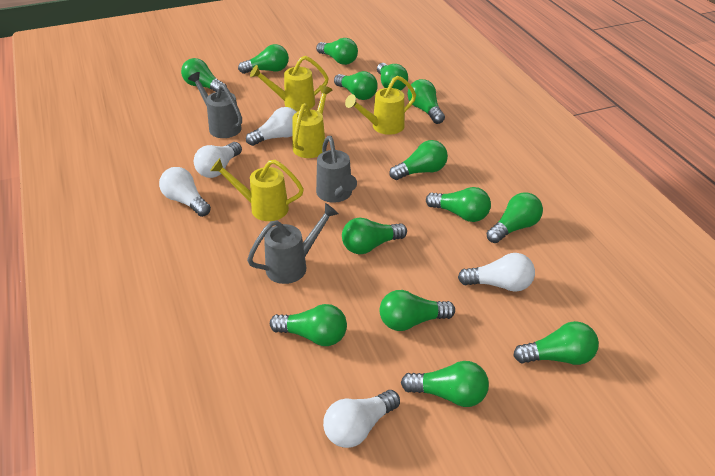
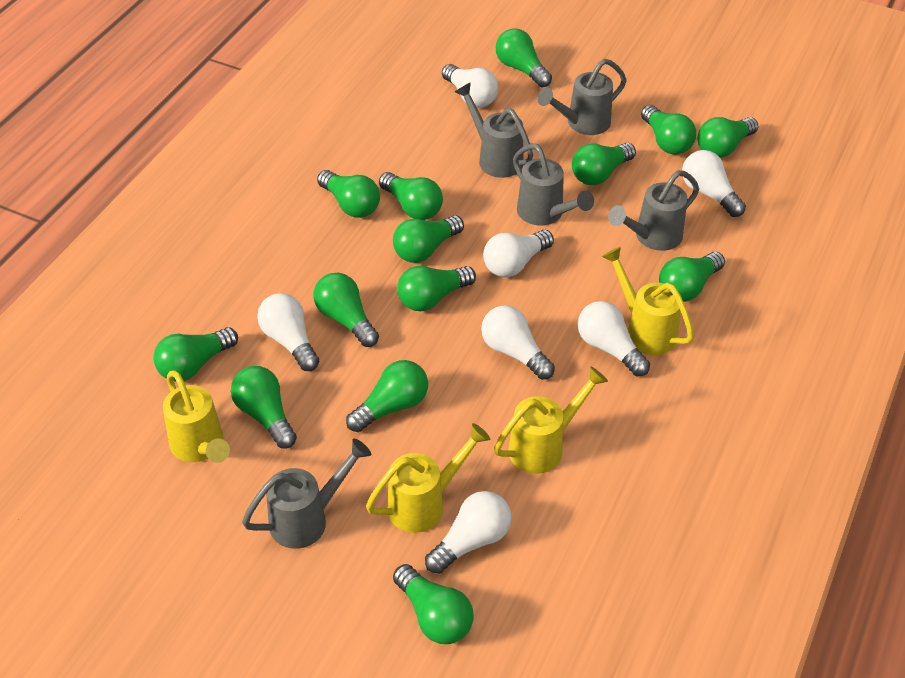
grey watering can: [188,72,242,138] [247,203,339,284] [316,136,357,203] = 3 -> [242,439,371,549] [455,82,533,178] [513,144,594,226] [537,59,627,135] [608,170,699,251] = 5
white light bulb: [159,167,211,217] [194,142,242,178] [246,107,296,146] [323,390,400,448] [458,253,535,292] = 5 -> [257,293,319,371] [425,491,511,574] [442,64,498,108] [481,305,555,380] [483,230,554,277] [578,301,650,376] [682,150,746,217] = 7

